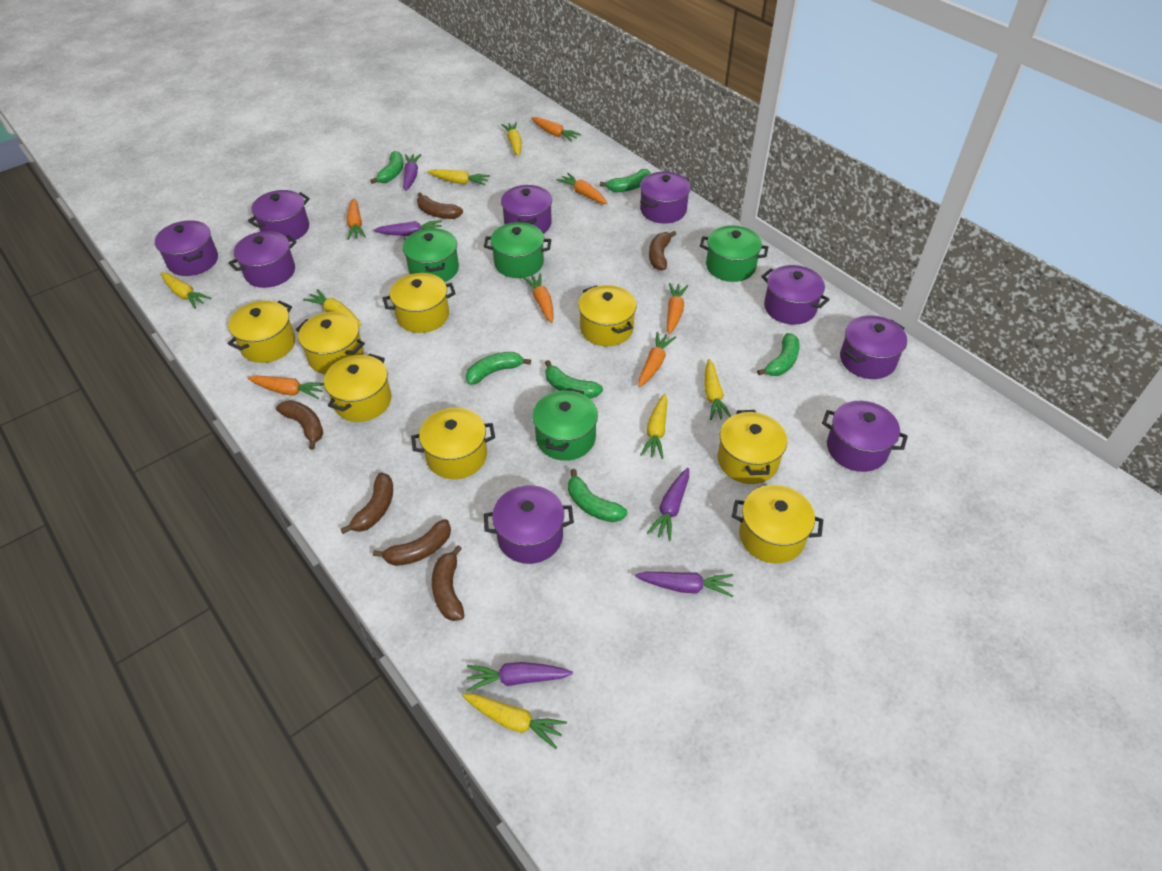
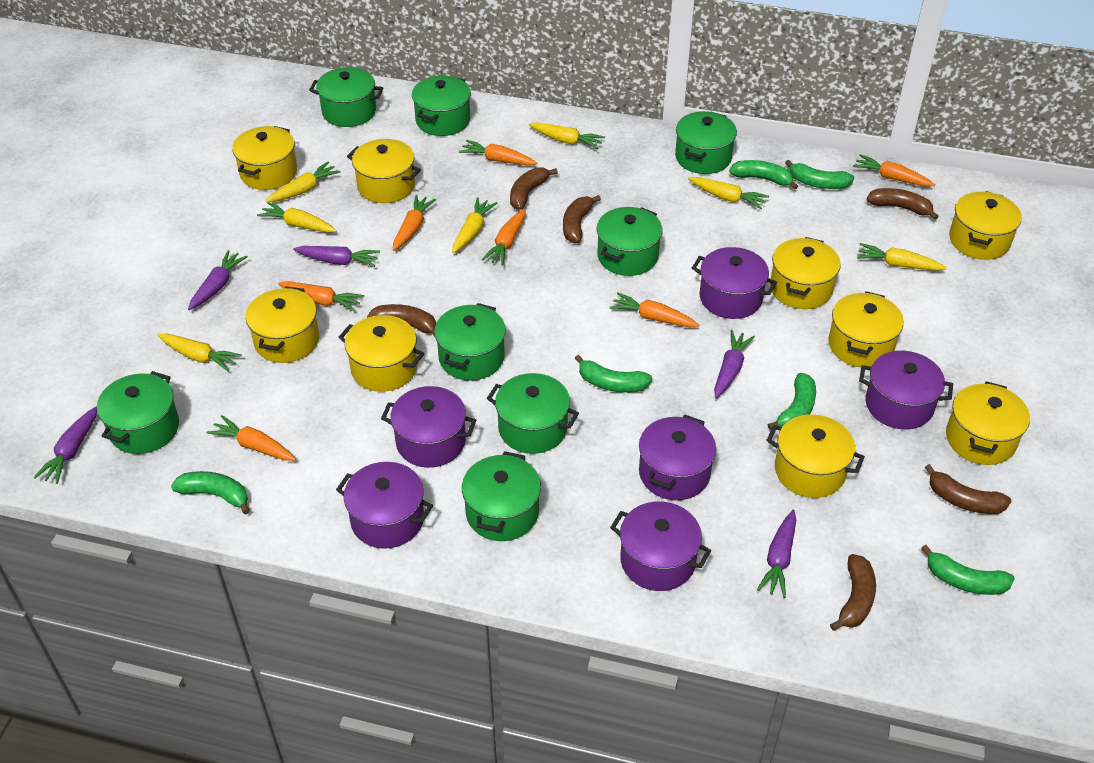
green pot: [403,228,459,282] [484,222,551,278] [532,388,598,461] [700,225,768,282] = 4 -> [97,371,179,454] [309,67,383,127] [412,76,471,136] [434,303,506,381] [462,451,541,541] [487,373,579,454] [597,207,663,276] [675,111,737,174] = 8
purple pot: [155,220,218,276] [229,231,297,288] [248,190,310,242] [484,485,574,564] [501,185,552,234] [640,172,691,224] [761,265,830,325] [822,401,908,472] [840,315,907,379] = 9 -> [336,462,433,549] [381,386,476,468] [610,501,711,591] [639,415,716,500] [692,247,777,319] [859,351,953,430] = 6
yellow pot: [228,301,295,363] [296,312,365,374] [324,354,391,422] [383,273,456,333] [411,408,495,479] [578,285,637,346] [717,410,787,484] [732,485,823,563] = 8 -> [232,126,297,190] [246,287,319,363] [338,315,424,392] [347,139,421,203] [767,414,865,498] [770,237,841,309] [828,291,904,367] [946,381,1030,465] [949,191,1022,260] = 9

